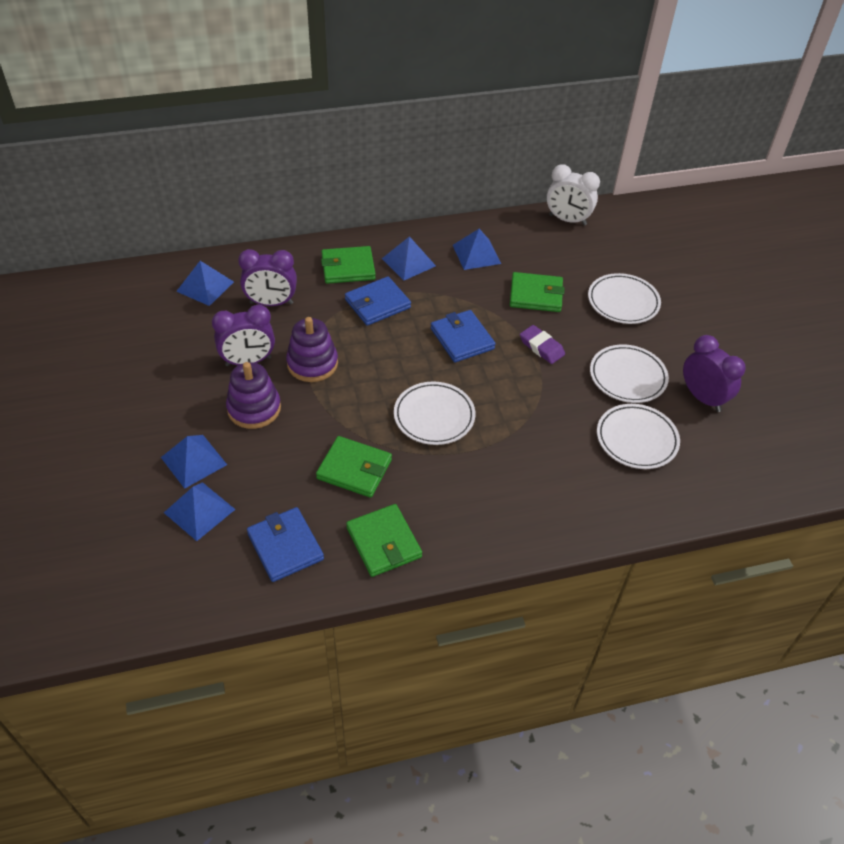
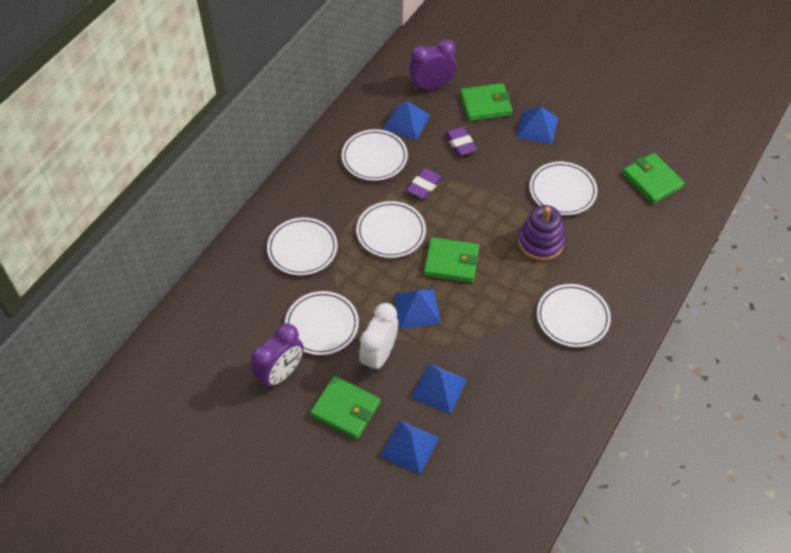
blue wallet: [247,507,324,582] [345,277,411,326] [431,310,496,362] = 3 -> none = 0
purple clock: [212,305,275,366] [238,249,297,306] [683,335,746,412] = 3 -> [252,324,304,389] [409,39,456,91] = 2
purple eraser: [520,325,565,364] = 1 -> [406,168,443,199] [445,127,477,156] = 2
purple stacking toy: [226,362,281,429] [286,317,338,382] = 2 -> [518,205,565,261] = 1
white plate: [394,381,475,445] [588,273,661,324] [590,345,669,403] [597,404,680,469] = 4 -> [267,217,337,276] [285,291,359,355] [342,129,408,181] [356,201,426,258] [529,162,597,215] [537,284,611,347] = 6

